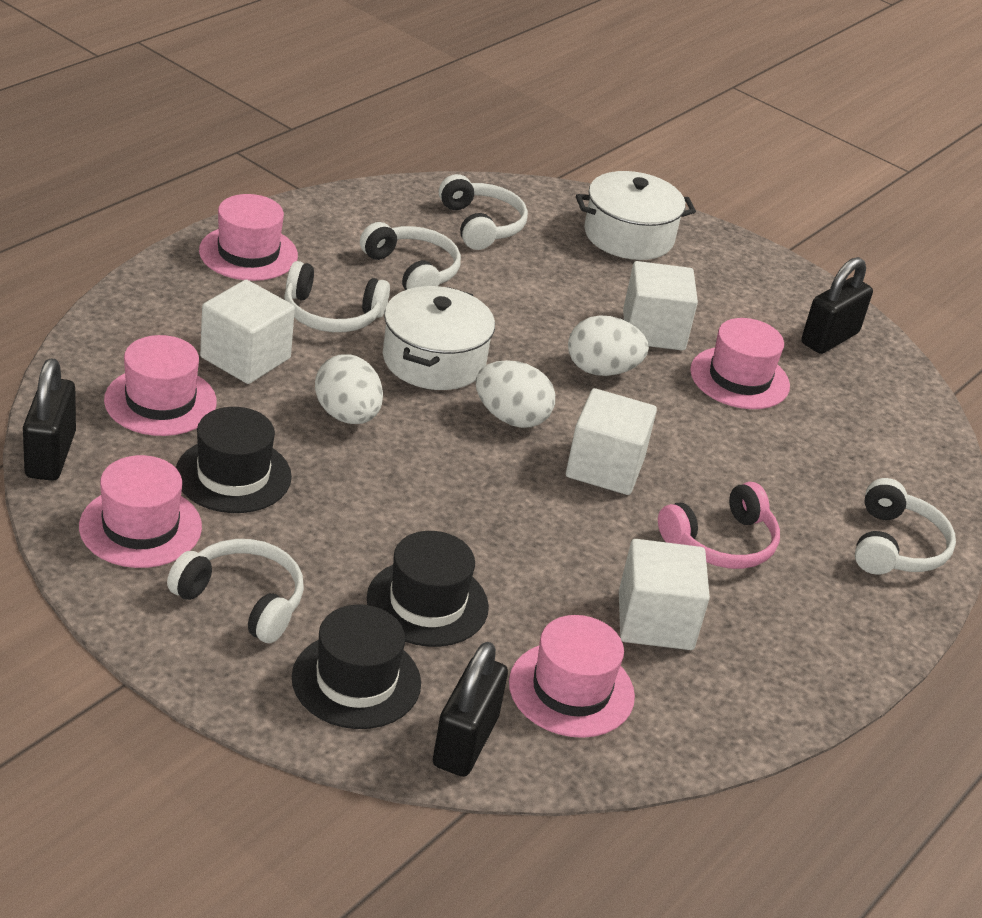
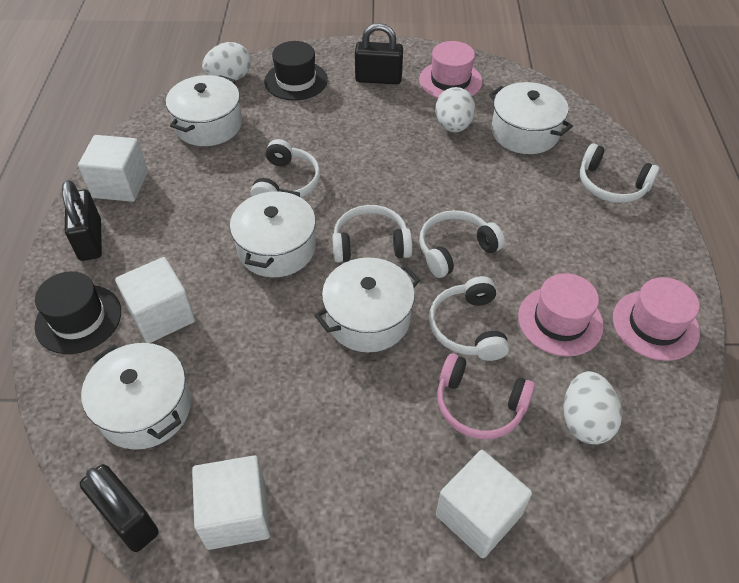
black hat: [176,407,292,513] [292,605,421,729] [367,531,489,647] = 3 -> [35,271,121,354] [264,41,328,101] = 2
pink hat: [79,455,202,568] [104,335,217,436] [199,194,298,281] [509,615,635,738] [690,318,790,409] = 5 -> [419,41,482,98] [518,273,604,356] [613,277,700,361] = 3
white pot: [383,286,495,390] [576,171,696,260] = 2 -> [81,343,191,450] [166,75,242,146] [230,189,316,277] [314,257,420,352] [489,82,573,154] = 5

